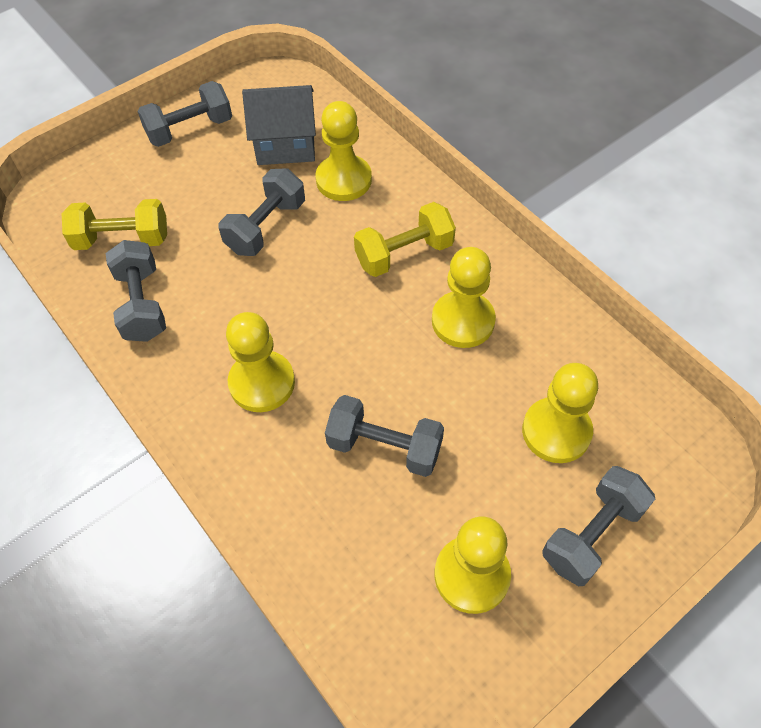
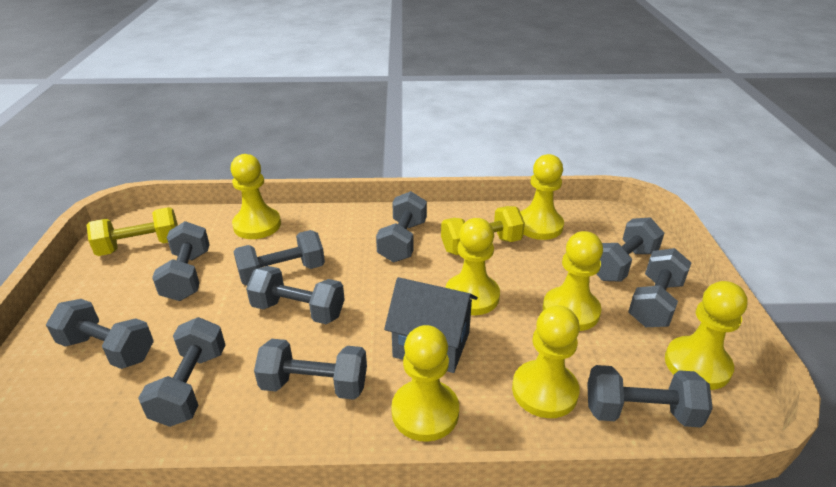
grey dumbbell: [106,240,166,342] [137,81,232,147] [218,168,305,256] [325,395,444,477] [542,466,655,586] = 5 -> [46,299,154,369] [138,317,225,427] [152,221,210,301] [233,230,325,286] [246,266,345,324] [254,339,367,400] [376,191,427,262] [587,365,713,428] [597,217,664,282] [628,248,691,327] = 10
yellow pawn: [226,312,295,412] [315,101,372,201] [432,247,496,348] [435,516,511,614] [522,363,598,463] = 5 -> [230,154,281,239] [391,325,459,442] [445,218,500,315] [512,305,580,418] [520,154,564,240] [543,231,603,331] [665,281,748,390] = 7

